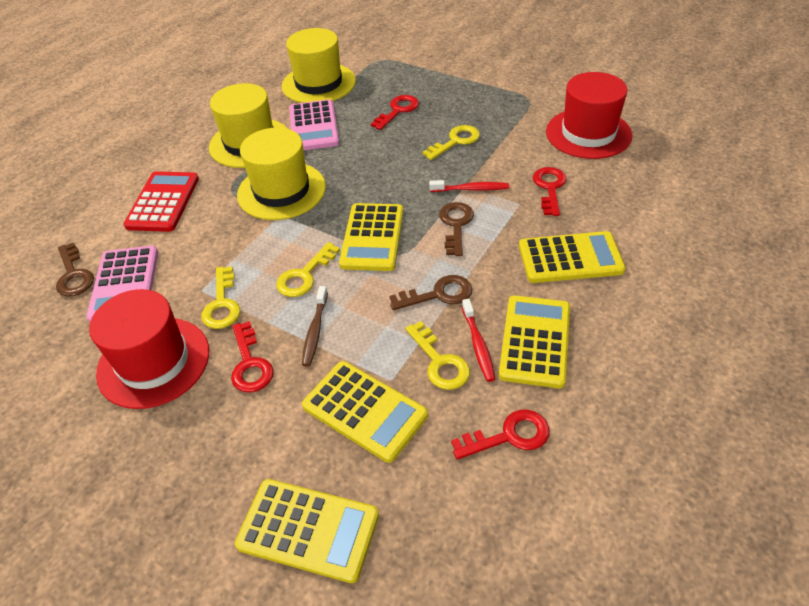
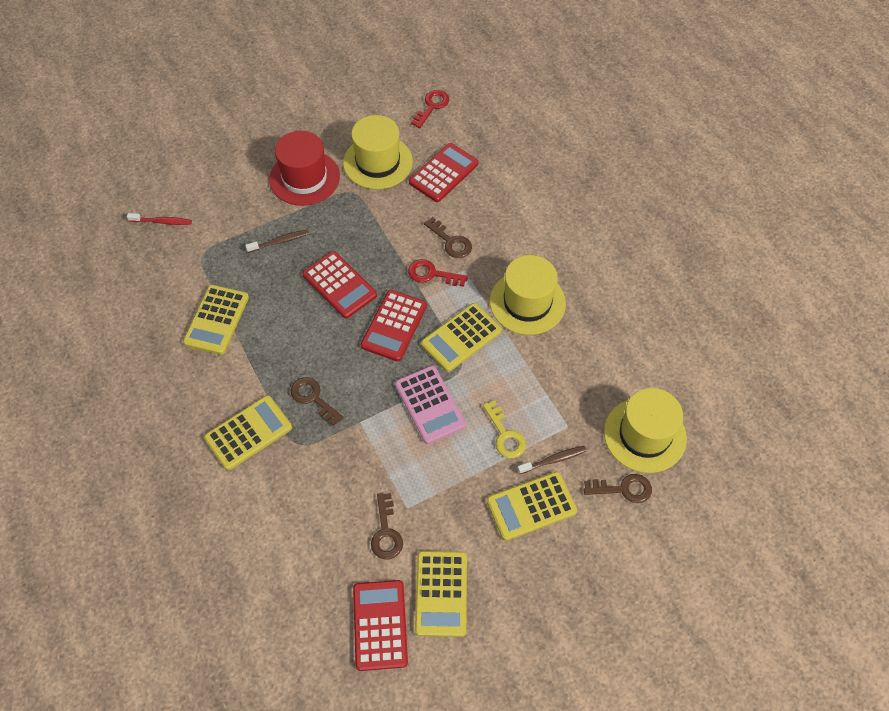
brown key: [56,242,94,297] [389,275,472,310] [439,202,474,256] = 3 -> [291,377,344,426] [371,493,403,559] [424,217,472,258] [584,474,652,503] = 4
brown toothbrush: [302,286,328,367] = 1 -> [245,230,309,253] [517,446,587,474] = 2
pink calculator: [86,246,158,323] [289,99,339,150] = 2 -> [395,366,466,444] = 1
red calculator: [124,171,199,232] = 1 -> [302,251,377,318] [353,580,408,671] [361,290,427,361] [409,143,479,202] = 4
red hat: [89,289,209,409] [546,72,632,159] = 2 -> [269,131,340,206] = 1
red key: [231,321,274,393] [371,95,419,130] [451,409,550,460] [533,167,567,216] = 4 -> [408,259,468,287] [411,90,449,128] = 2
red toothbrush: [429,180,509,192] [462,299,495,382] = 2 -> [127,213,192,225] = 1
yellow key: [201,266,240,329] [276,242,340,297] [405,321,470,390] [422,125,480,160] = 4 -> [483,400,526,458] = 1

